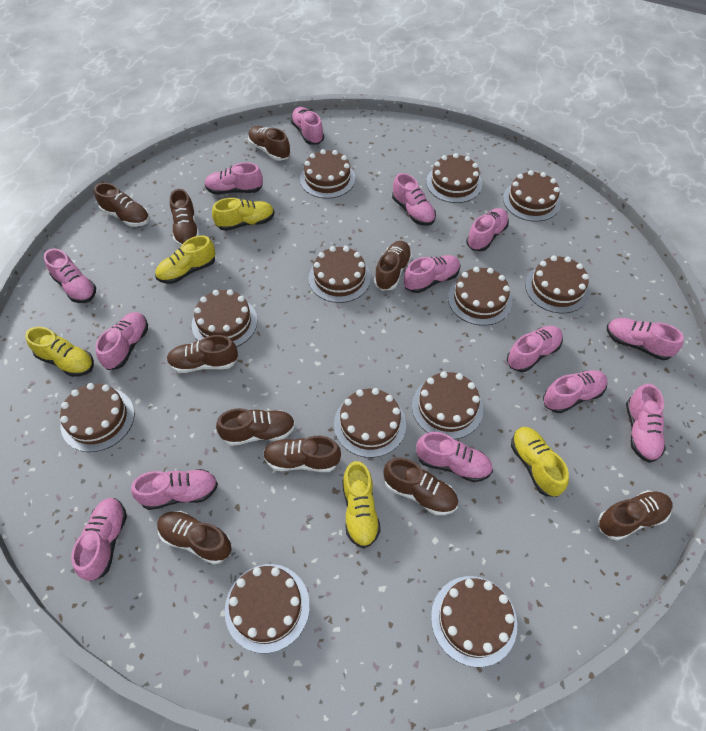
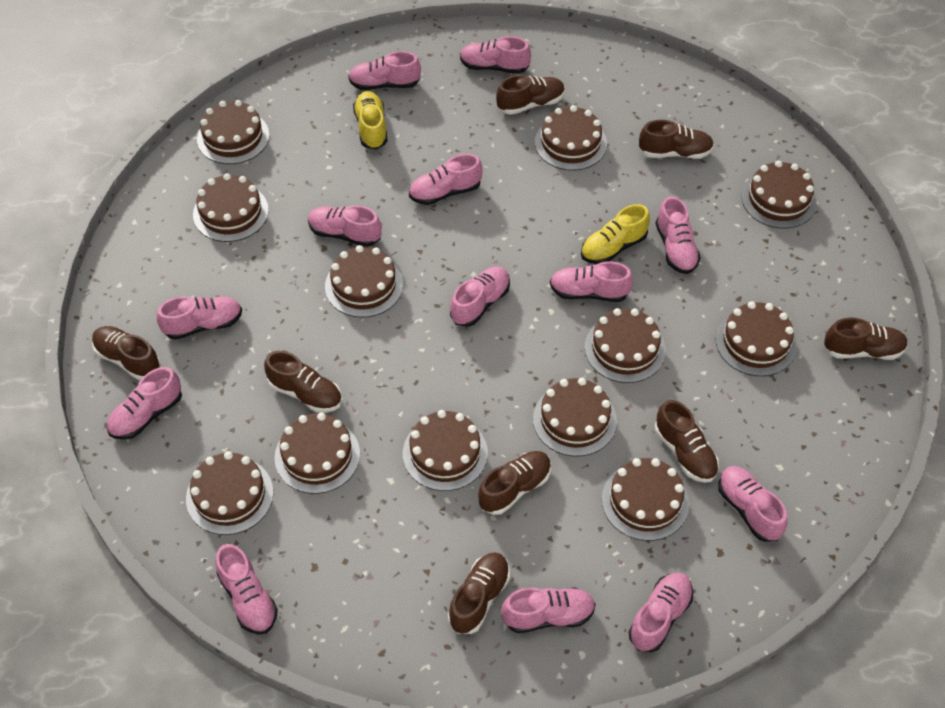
brown shoe: [94,183,149,227] [157,511,232,564] [167,335,238,373] [170,189,200,246] [216,408,295,446] [248,126,291,161] [263,436,341,472] [374,241,412,291] [383,457,458,515] [598,490,672,541] = 10 -> [92,326,161,380] [264,351,342,413] [448,552,510,634] [478,451,551,515] [496,75,565,115] [639,120,714,159] [655,400,719,483] [824,318,908,360] = 8
pink shoe: [44,248,96,303] [71,498,127,582] [95,312,148,370] [131,469,218,510] [205,162,263,194] [291,107,324,144] [392,173,436,226] [404,255,461,293] [416,432,493,482] [466,208,509,251] [507,326,563,372] [543,370,607,413] [607,318,684,360] [626,384,666,463] = 14 -> [107,367,182,440] [157,296,242,340] [215,544,278,634] [308,205,382,247] [348,51,421,90] [409,154,483,205] [450,267,510,327] [460,36,531,74] [501,587,596,633] [550,262,633,302] [629,573,693,652] [655,196,701,274] [718,466,788,542] = 13
yellow shoe: [25,327,94,377] [155,236,215,284] [212,198,275,231] [343,461,381,548] [511,427,569,497] = 5 -> [353,91,388,150] [581,204,650,264] = 2

